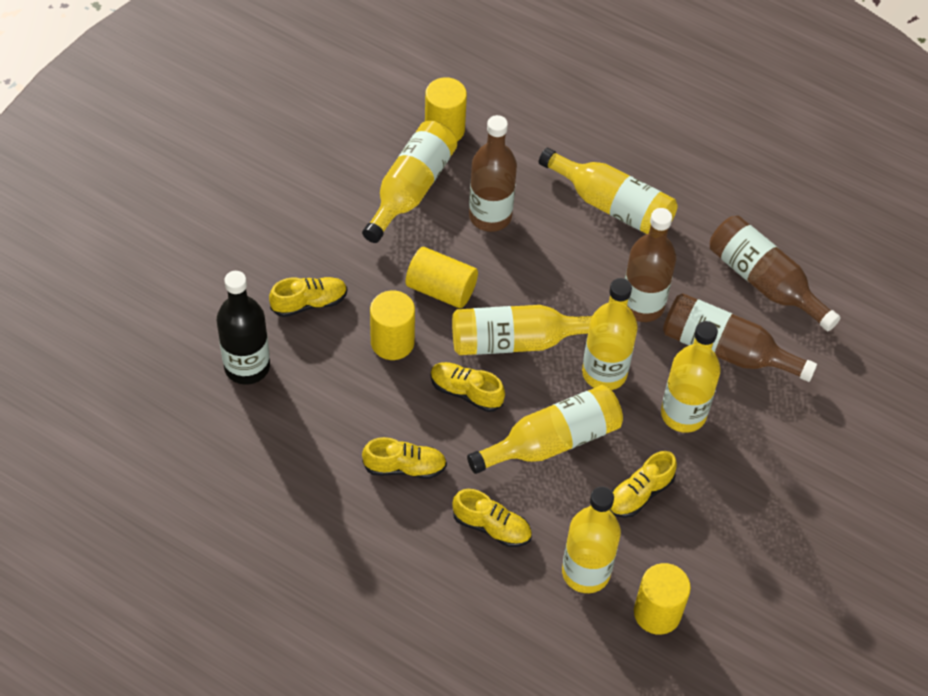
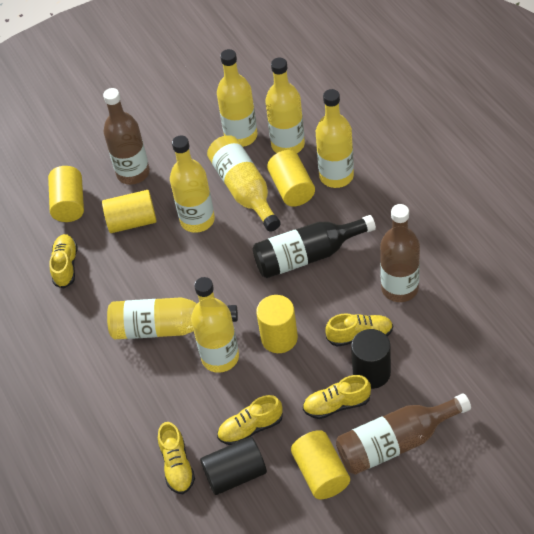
black cylinder: none = 0 -> [200,437,267,495] [351,329,391,389] = 2
brown bottle: [469,115,517,232] [625,208,676,322] [663,293,817,382] [710,216,841,331] = 4 -> [103,88,150,185] [336,393,471,475] [380,204,420,302] = 3
yellow cylinder: [370,290,415,360] [406,247,478,308] [425,77,467,141] [634,563,691,635] = 4 -> [48,166,84,222] [102,190,157,233] [256,295,298,353] [267,150,315,207] [291,430,350,499] = 5

